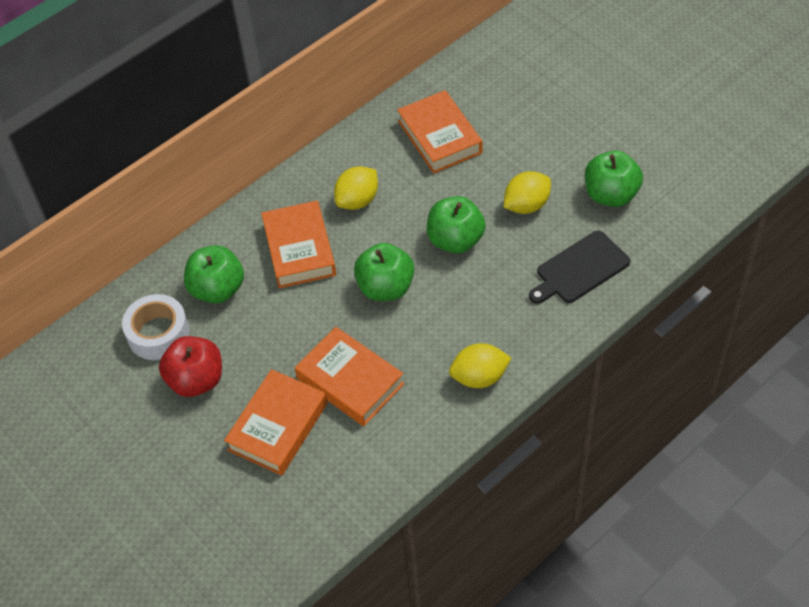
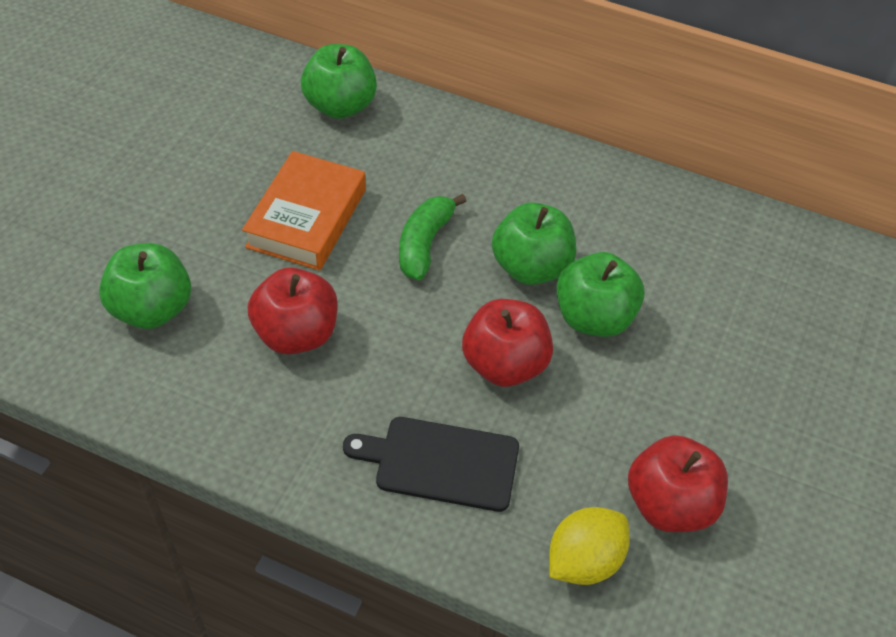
green banana: none = 0 -> [399,194,466,280] = 1
orange book: [224,369,327,476] [261,201,336,288] [295,327,404,426] [397,90,482,173] = 4 -> [242,151,366,271] = 1
red apple: [159,336,222,397] = 1 -> [248,267,337,354] [462,299,553,387] [628,435,728,532] = 3
white tape: [122,294,190,360] = 1 -> none = 0
yellow lemon: [334,166,378,210] [449,343,511,388] [504,171,551,214] = 3 -> [549,507,630,585] = 1

